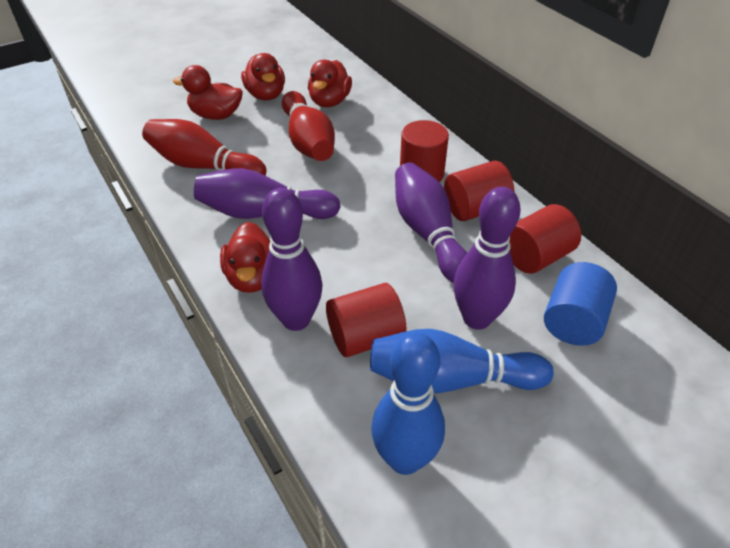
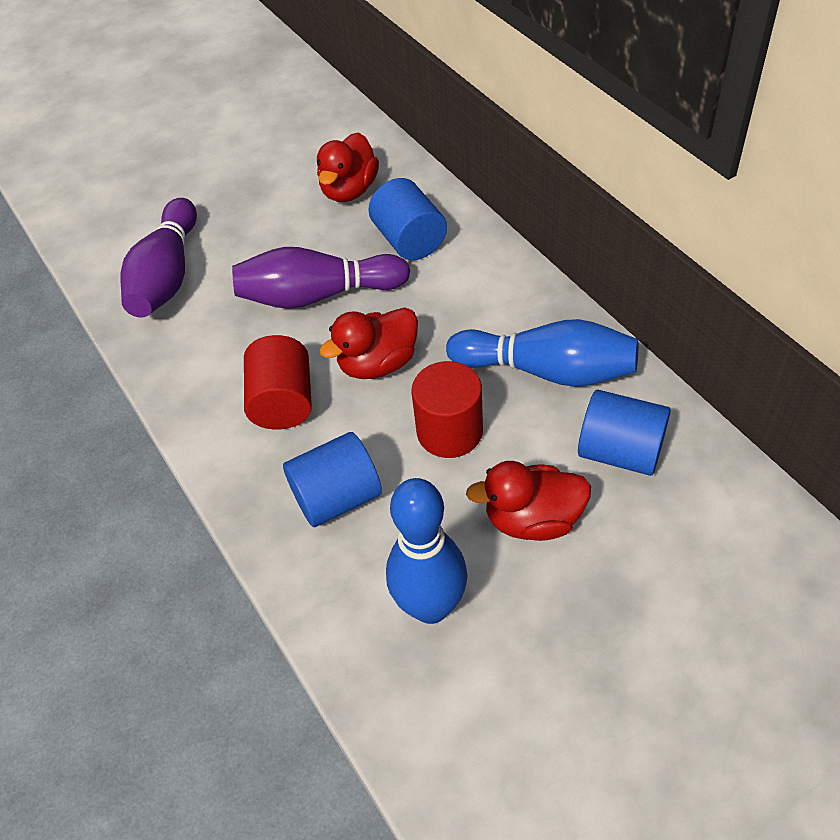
blue cylinder: [544,262,617,346] = 1 -> [283,432,382,527] [368,178,447,260] [578,390,671,476] = 3
purple bowling pin: [194,168,340,219] [261,188,323,331] [395,162,467,283] [454,187,520,330] = 4 -> [120,198,197,317] [232,247,410,309] = 2
red bowling pin: [142,119,267,175] [282,91,335,161] = 2 -> none = 0
red cylinder: [326,283,406,357] [400,120,449,182] [444,161,514,221] [510,204,581,274] = 4 -> [244,335,312,430] [412,361,483,458] = 2
red duck: [173,65,243,120] [220,222,270,293] [241,53,285,100] [308,60,352,107] = 4 -> [317,132,379,202] [319,307,418,379] [466,461,591,541] = 3

